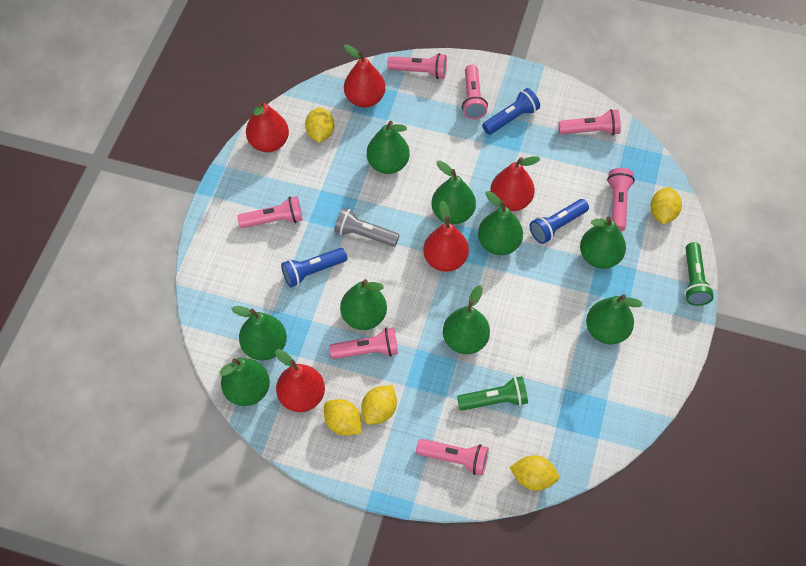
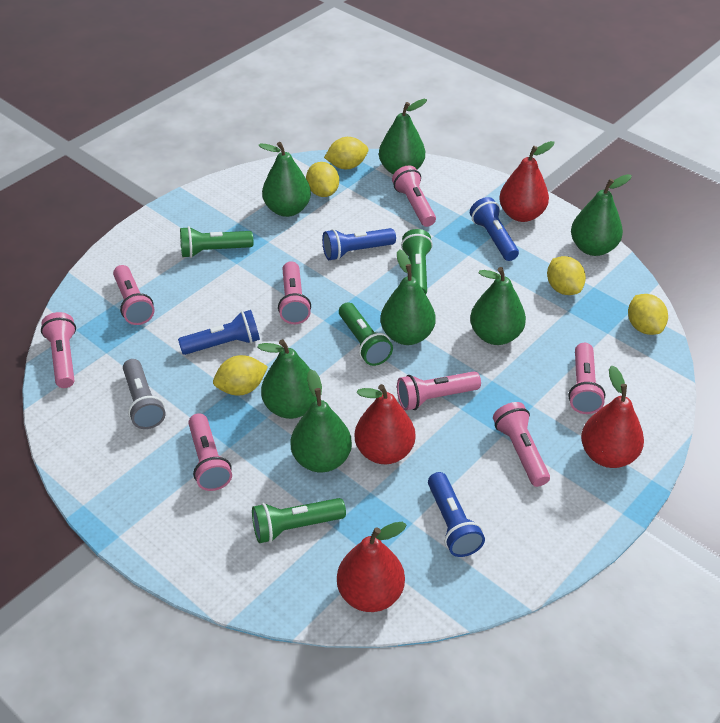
blue flashlight: [281,248,347,287] [482,88,540,135] [530,199,589,244] = 3 -> [178,310,260,355] [322,228,396,260] [428,472,485,557] [470,197,519,261] = 4
green flashlight: [457,376,528,411] [684,242,714,306] = 2 -> [180,226,253,258] [252,498,346,543] [339,302,393,366] [401,229,433,294] = 4
green pear: [220,358,270,406] [232,306,287,361] [340,279,387,330] [367,121,410,174] [432,160,476,224] [443,285,490,354] [478,191,523,255] [580,216,626,269] [586,294,642,345] = 9 -> [258,142,311,217] [258,339,317,419] [291,369,352,472] [379,99,427,174] [381,249,436,345] [470,267,526,345] [571,174,632,256] = 7
pink flashlight: [237,196,303,228] [329,328,398,359] [387,53,447,79] [416,439,489,475] [462,65,488,119] [558,109,621,136] [607,168,635,231] = 7 -> [41,312,76,388] [113,265,155,325] [188,413,232,491] [278,261,311,324] [392,166,436,227] [397,371,481,410] [493,402,550,487] [568,343,605,414] = 8
red pear: [246,100,289,152] [275,349,325,412] [344,45,385,108] [423,201,469,272] [490,156,540,211] = 5 -> [337,522,407,612] [355,384,415,464] [499,141,554,222] [581,366,644,468] = 4

